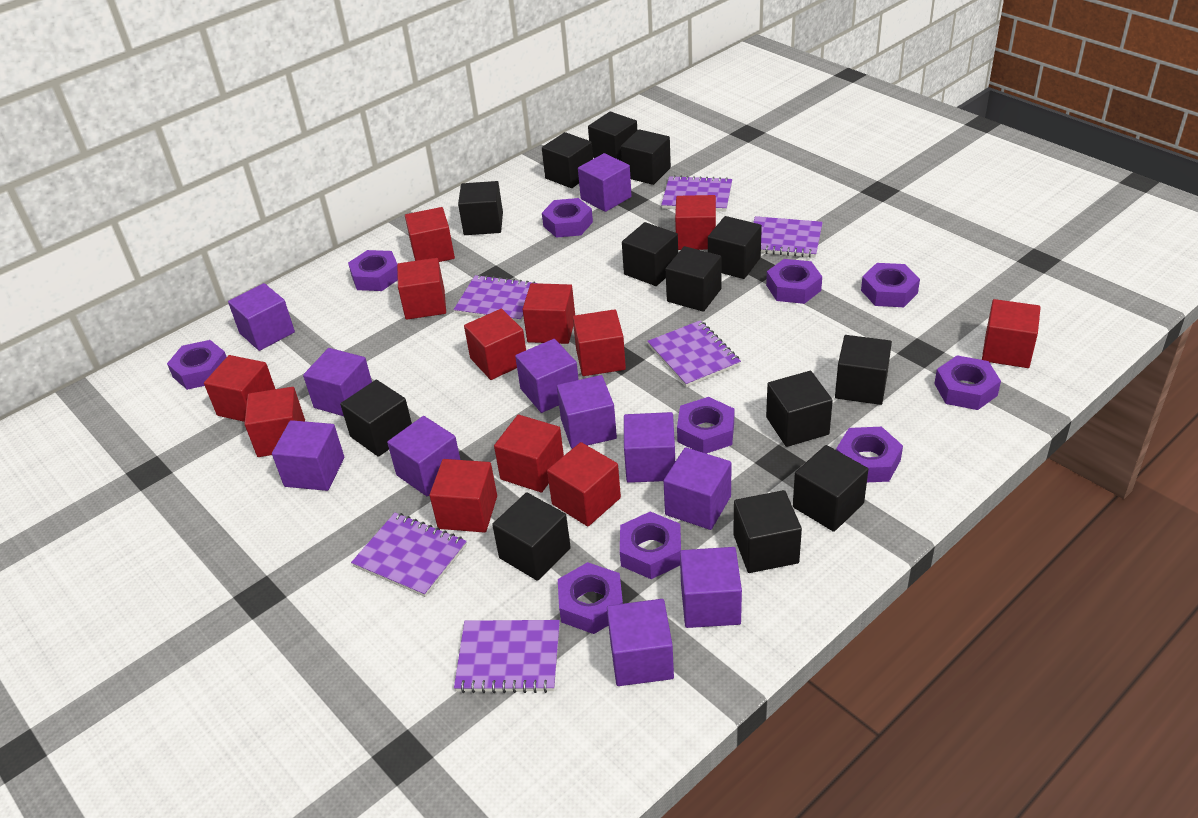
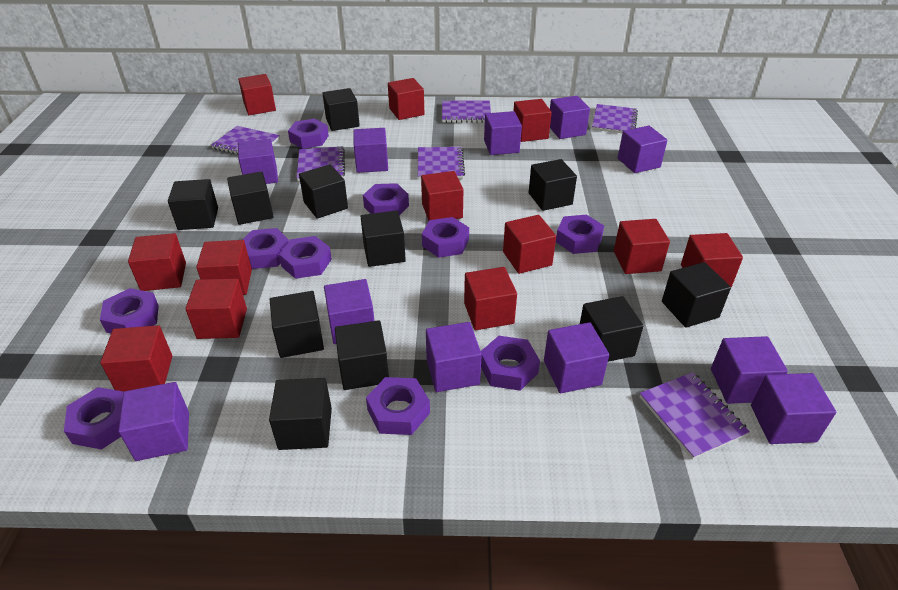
black cube: [340,380,412,457] [458,181,503,235] [492,492,571,581] [542,132,593,188] [588,112,637,161] [621,129,671,185] [622,222,678,286] [666,246,721,312] [708,216,762,279] [733,490,802,573] [766,371,833,447] [793,445,868,532] [835,335,892,405] = 13 -> [168,179,218,230] [227,171,274,225] [269,378,332,450] [270,291,324,358] [299,164,348,219] [322,88,360,131] [335,320,389,390] [361,210,406,267] [529,159,577,211] [580,296,643,362] [662,262,731,328] = 11

